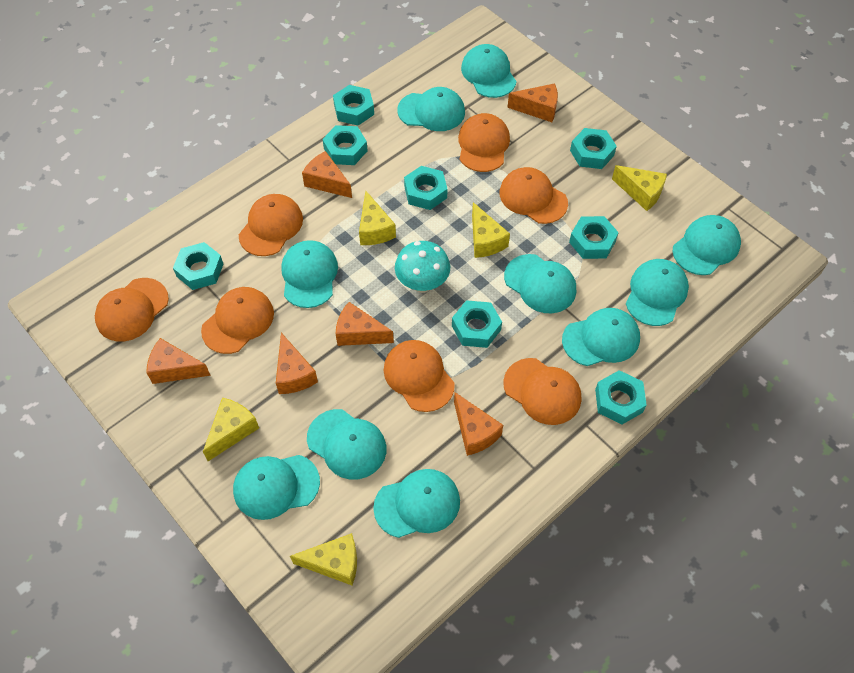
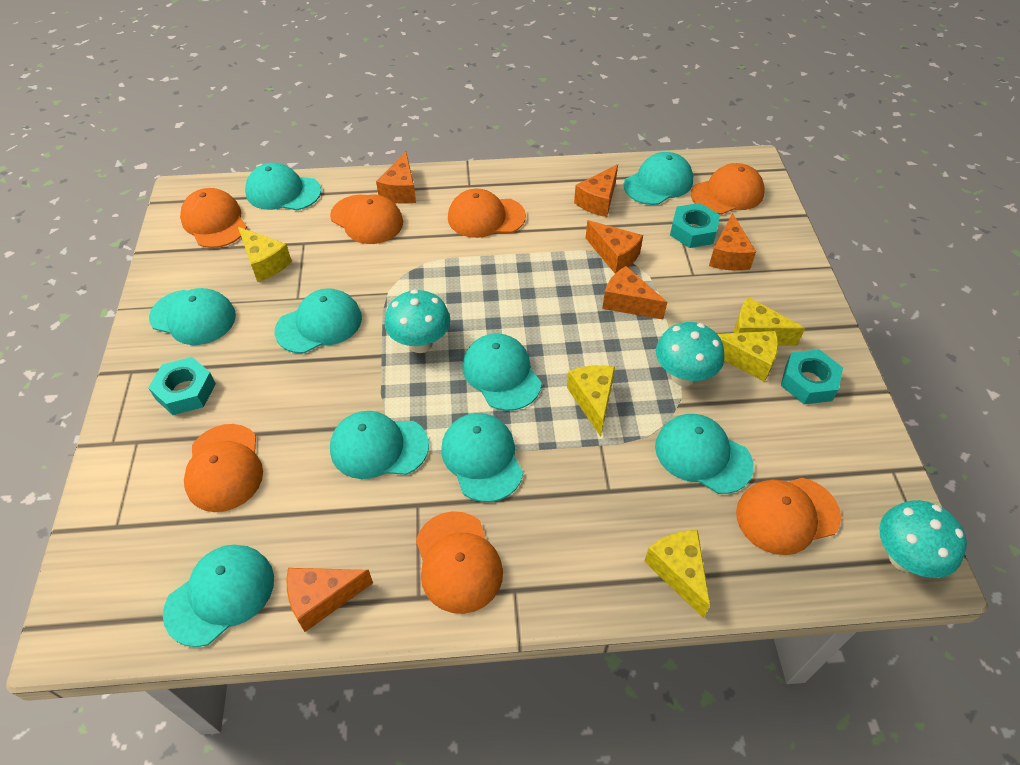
turquoise cap: [233,455,320,520] [281,240,338,308] [307,409,386,480] [373,469,460,538] [397,87,465,131] [461,44,517,98] [504,254,576,313] [562,308,640,366] [626,259,689,326] [673,215,741,275] = 10 -> [149,288,236,345] [163,545,274,647] [245,163,321,210] [274,288,362,354] [330,411,429,479] [441,413,523,502] [462,333,541,411] [624,152,693,205] [655,414,754,494] = 9
turquoise mushroom: [395,241,450,293] = 1 -> [384,289,450,353] [656,322,724,386] [879,500,967,578] = 3
turquoise nut: [173,242,223,290] [323,125,368,165] [333,85,374,125] [404,166,448,210] [452,300,502,348] [569,216,619,259] [570,128,617,169] [595,370,647,424] = 8 -> [148,357,216,415] [670,203,720,248] [781,349,843,404] = 3

